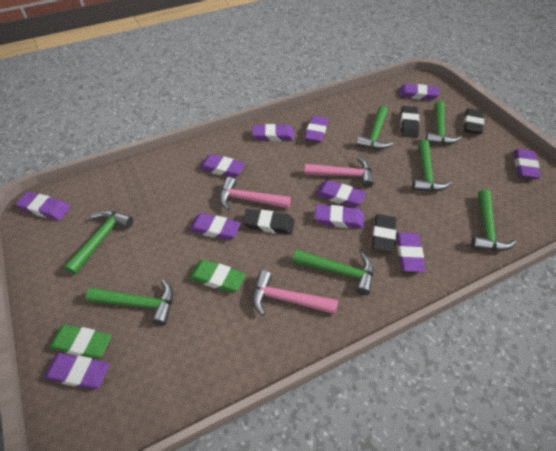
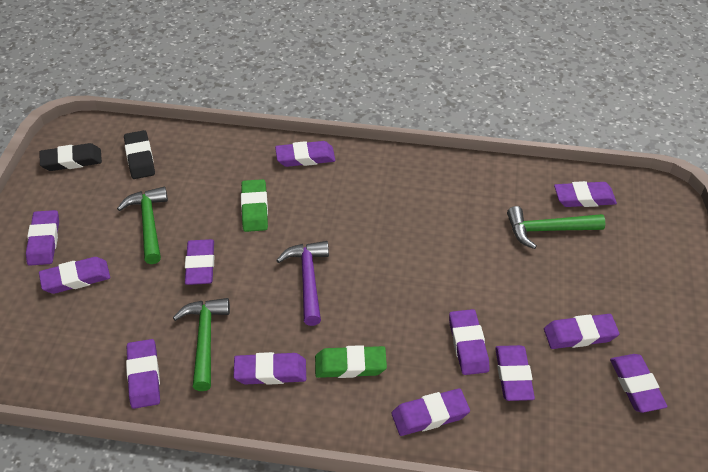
black eraser: [243,209,295,235] [372,214,397,253] [400,106,420,138] [464,108,484,134] = 4 -> [40,143,102,171] [124,130,155,179] = 2
green hammer: [64,210,133,275] [86,280,173,326] [293,250,374,295] [356,106,393,150] [412,140,452,192] [425,101,462,145] [471,189,517,251] = 7 -> [117,187,168,264] [173,298,230,391] [507,206,605,249] = 3
pink hammer: [219,177,291,211] [252,270,338,316] [304,157,374,188] = 3 -> none = 0
purple eraser: [15,192,70,220] [44,353,110,389] [189,213,241,240] [199,154,246,178] [252,124,294,141] [304,116,328,143] [315,180,366,208] [315,205,364,229] [396,232,425,272] [399,84,439,100] [514,149,541,179] = 11 -> [26,210,59,266] [39,257,110,294] [126,339,160,409] [185,239,215,285] [234,352,306,385] [275,141,335,167] [391,388,470,436] [449,309,490,375] [495,345,535,401] [544,314,619,349] [554,181,617,207] [610,354,668,413] = 12
purple hammer: none = 0 -> [276,241,329,326] = 1

